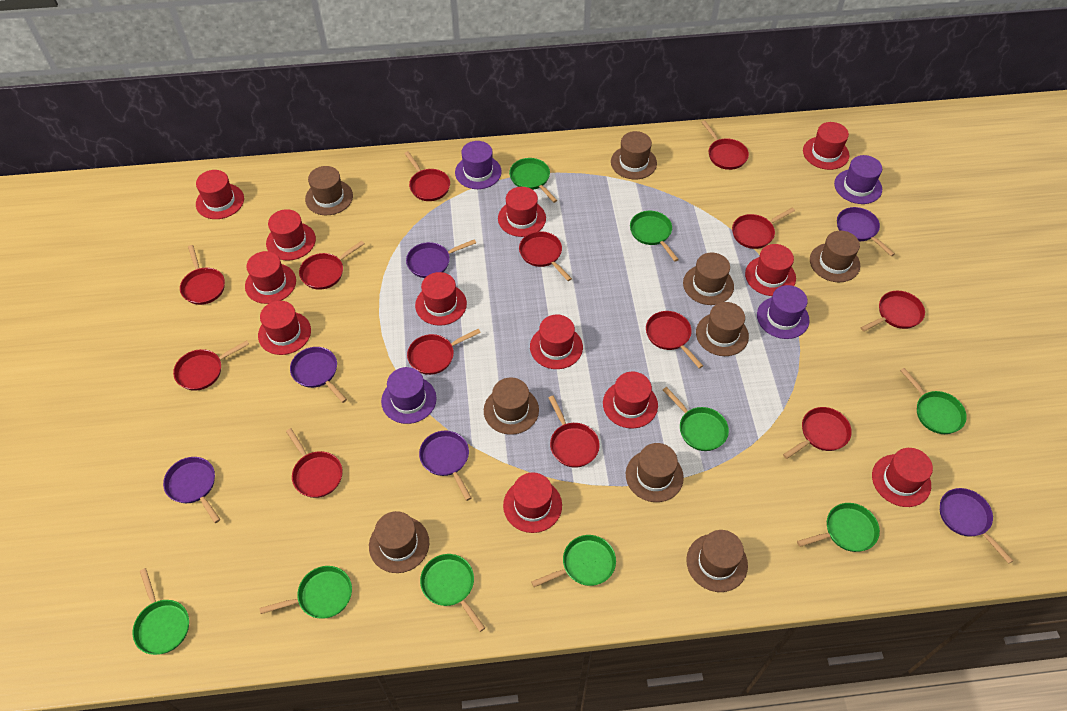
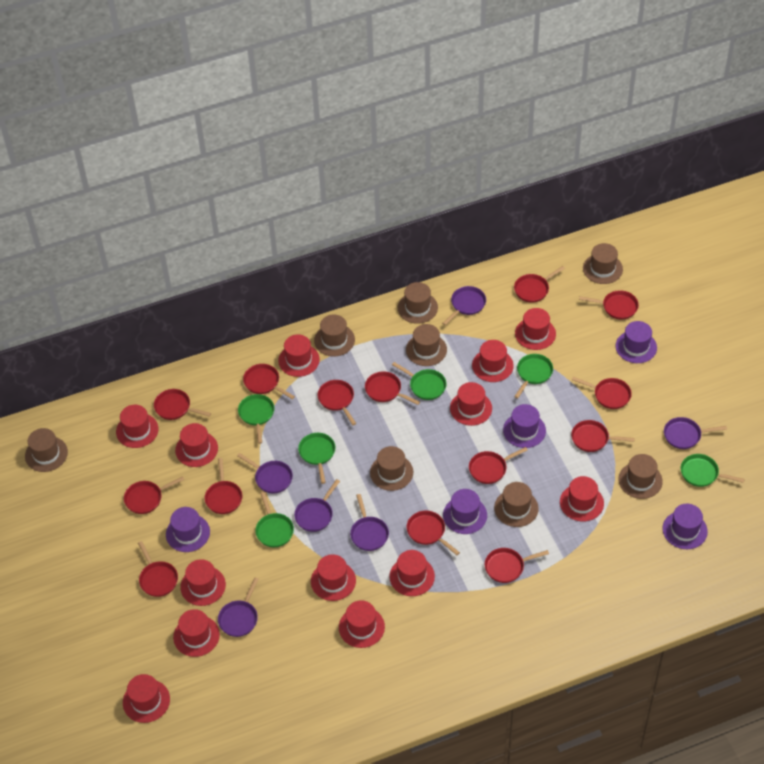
brown hat: [305,166,353,215] [369,511,429,573] [484,377,539,435] [611,131,657,179] [626,443,684,502] [683,253,734,305] [686,530,748,592] [696,302,749,356] [810,231,860,282] = 9 -> [25,428,68,472] [314,315,355,356] [370,446,413,491] [398,282,438,324] [406,324,447,366] [494,482,539,527] [583,243,623,284] [619,454,663,499] = 8
green pan: [133,568,189,655] [259,566,352,619] [420,554,485,632] [509,158,557,203] [531,535,616,587] [630,211,679,262] [663,387,729,451] [797,503,880,552] [900,368,967,434] = 9 -> [238,394,274,444] [255,491,294,547] [298,433,336,484] [392,362,446,400] [514,354,553,399] [681,454,745,487] = 6
purple hat: [381,367,437,424] [455,141,502,189] [757,285,810,339] [834,155,882,204] = 4 -> [166,507,210,552] [443,489,487,534] [503,404,546,448] [616,321,657,363] [663,504,708,549] = 5
red hat: [196,170,244,219] [245,251,296,304] [258,301,311,355] [266,209,316,261] [415,272,467,326] [498,187,546,237] [503,472,562,533] [530,315,583,369] [603,372,658,428] [745,244,796,296] [803,122,849,170] [872,448,933,507] = 12 -> [116,405,158,448] [123,674,170,723] [173,609,220,657] [175,423,218,467] [180,559,226,606] [278,334,320,377] [311,554,356,601] [339,600,385,648] [389,550,435,596] [450,382,492,426] [472,340,514,382] [515,308,556,350] [560,476,604,522] = 13
red pan: [173,340,249,391] [180,245,225,305] [286,428,343,498] [299,241,364,290] [404,151,450,201] [407,329,481,375] [519,231,572,281] [548,396,600,468] [646,311,703,368] [701,120,749,170] [732,207,795,249] [783,407,852,459] [860,291,925,332] = 13 -> [124,476,184,514] [138,541,178,597] [154,389,211,420] [205,458,242,514] [243,364,295,399] [318,380,356,425] [365,371,420,405] [407,511,460,555] [469,447,528,484] [485,548,549,583] [514,266,565,303] [571,420,635,452] [572,377,632,409] [579,290,639,319] = 14

